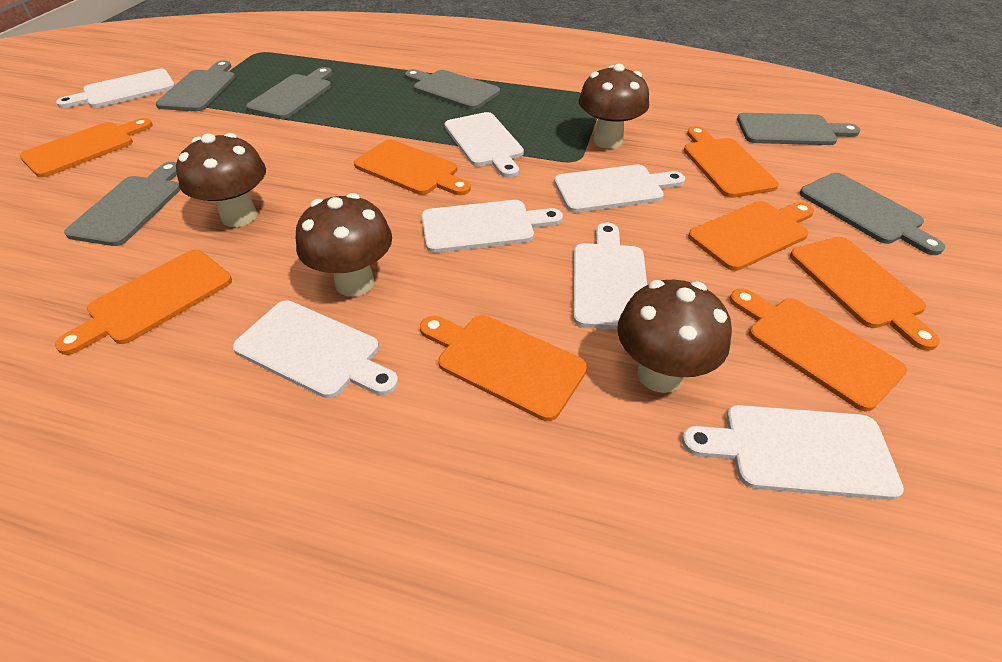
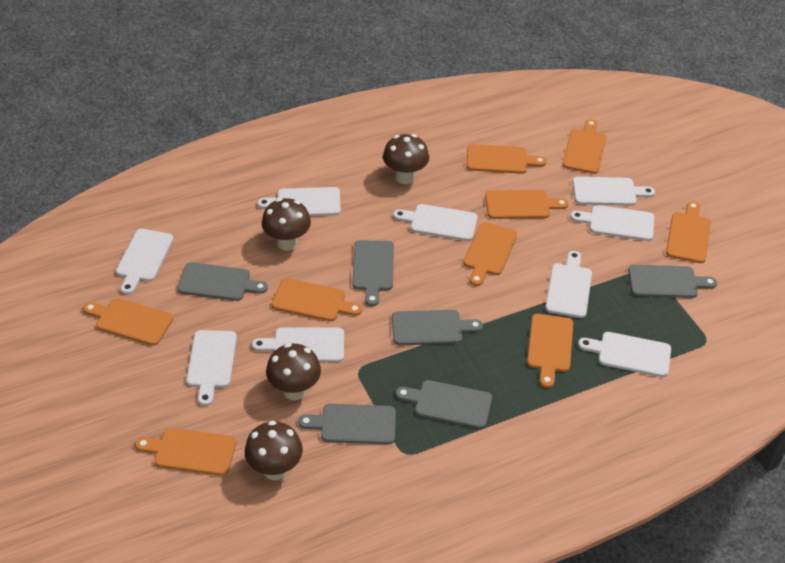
orange cutting board: [19,118,153,177] [55,250,232,355] [354,140,471,195] [420,315,588,421] [684,126,779,198] [688,201,814,271] [730,288,907,412] [790,237,940,351] = 8 -> [83,298,173,346] [135,428,236,476] [272,278,362,321] [463,222,517,286] [467,144,547,174] [485,190,568,219] [527,314,573,388] [563,119,606,174] [666,201,711,263] = 9
white cutting board: [56,69,175,108] [233,300,398,398] [422,200,563,253] [444,112,524,178] [554,165,685,213] [573,223,647,330] [682,405,904,500] = 7 -> [116,229,174,295] [186,330,237,406] [252,328,344,362] [257,187,341,216] [393,204,478,241] [545,251,592,318] [570,205,654,241] [572,177,655,206] [578,332,671,377] = 9

